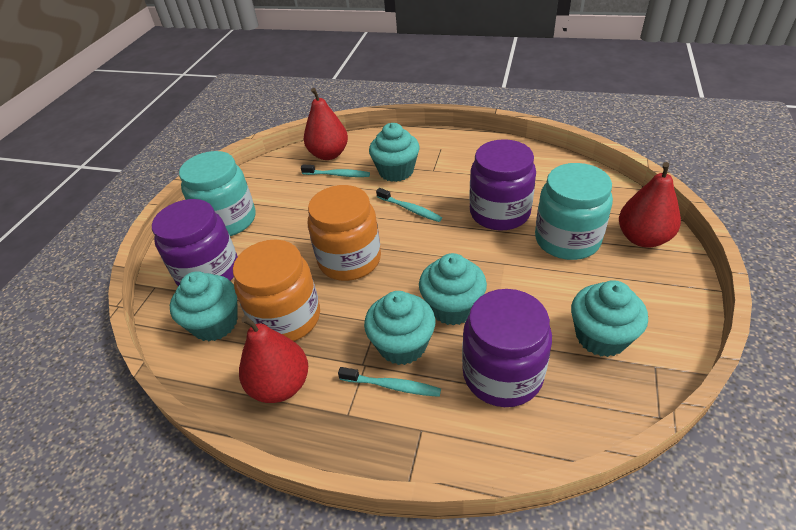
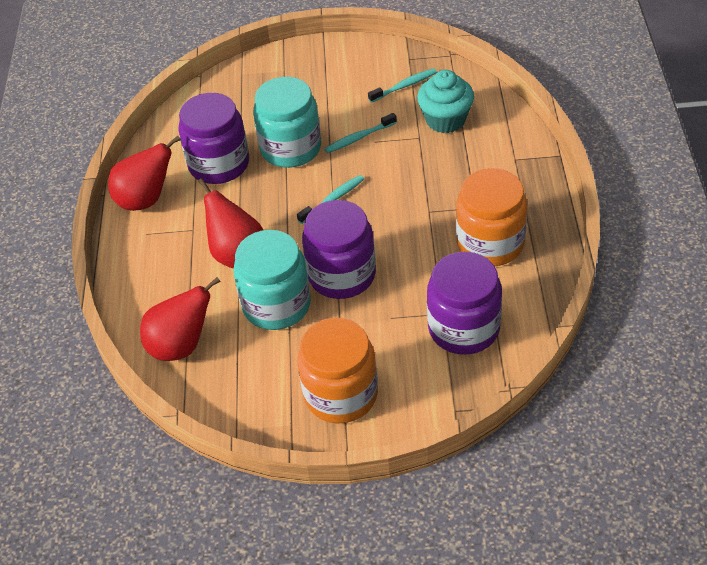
turquoise cupcake: [170,271,238,341] [364,291,435,365] [369,123,420,182] [419,253,487,326] [571,280,648,357] = 5 -> [417,70,474,133] = 1

